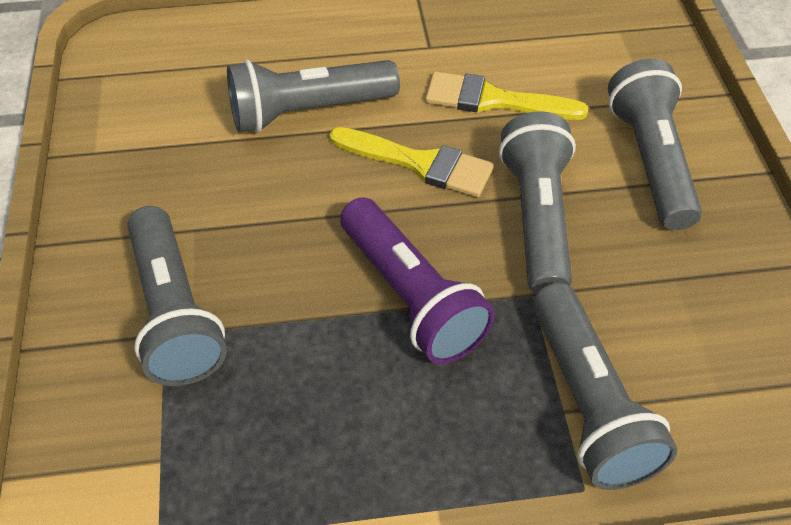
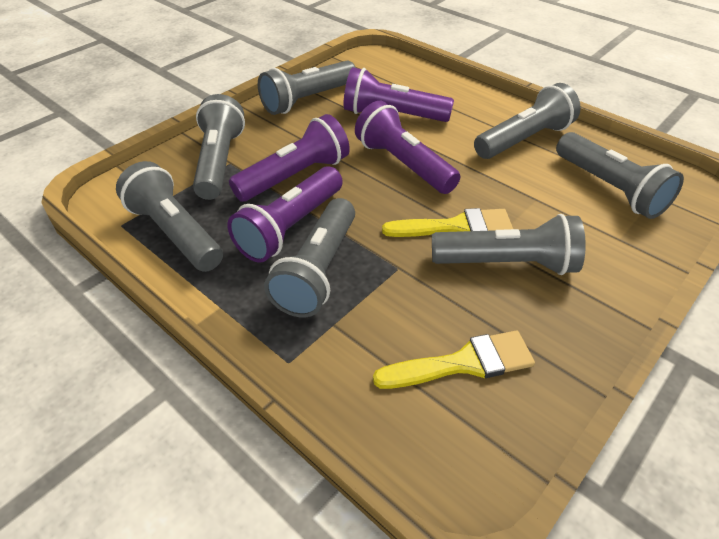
grey flashlight: [127,206,227,386] [227,60,400,133] [499,111,576,294] [533,282,677,490] [608,59,702,230] = 5 -> [116,161,223,272] [193,94,245,200] [258,61,356,115] [264,198,355,317] [432,214,586,275] [474,83,581,159] [556,132,684,219] = 7
purple flashlight: [340,197,495,364] = 1 -> [227,166,343,263] [229,114,350,202] [344,67,454,122] [355,101,460,194] = 4

